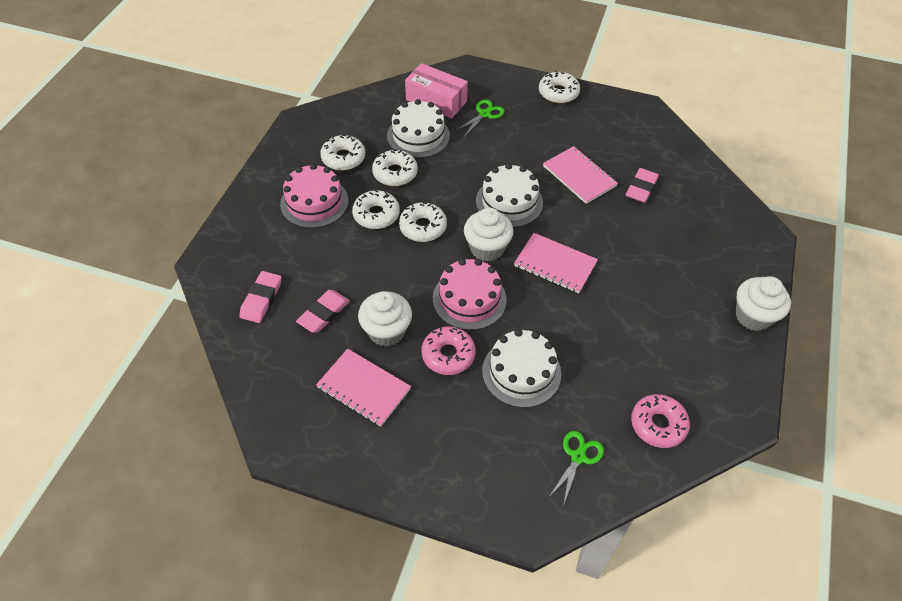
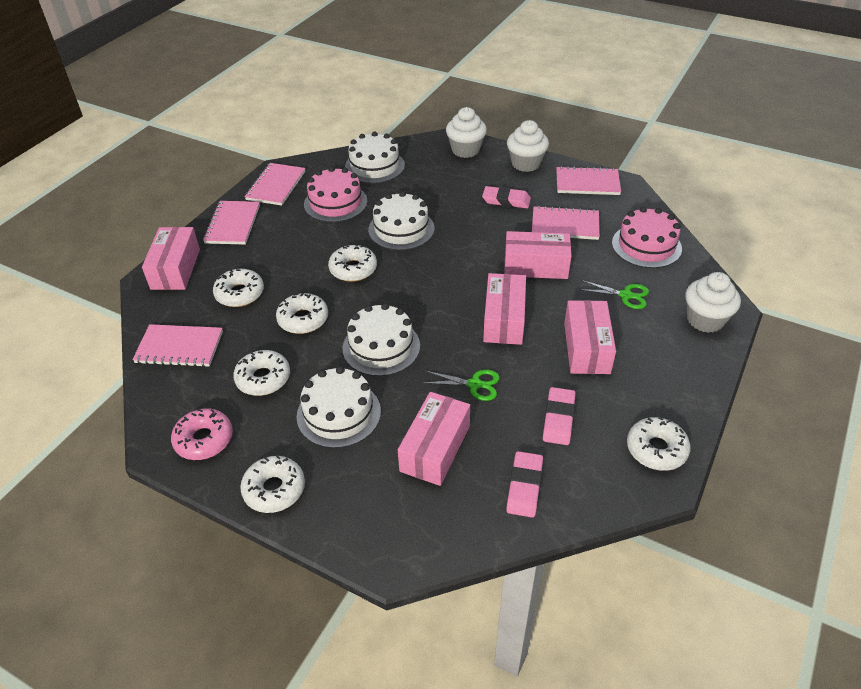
pink box: [405,63,468,119] = 1 -> [142,227,200,290] [398,392,470,486] [483,273,526,345] [504,231,572,279] [564,300,616,374] = 5
pink donut: [422,326,476,375] [631,394,690,448] = 2 -> [171,408,233,460] = 1
pink notebook: [316,349,411,427] [514,233,598,293] [543,146,618,204] = 3 -> [132,324,223,367] [203,201,260,245] [244,163,306,206] [532,206,600,240] [556,166,621,195] = 5
white cake: [387,99,450,158] [476,163,543,228] [482,329,561,408] = 3 -> [296,366,381,448] [342,303,420,376] [345,131,405,184] [368,191,435,250] = 4
white donut: [320,135,365,171] [352,190,400,229] [372,150,418,186] [399,202,447,242] [539,71,580,104] = 5 -> [213,269,264,307] [233,350,290,396] [240,455,305,513] [276,293,328,334] [328,244,377,282] [627,416,691,471] = 6

